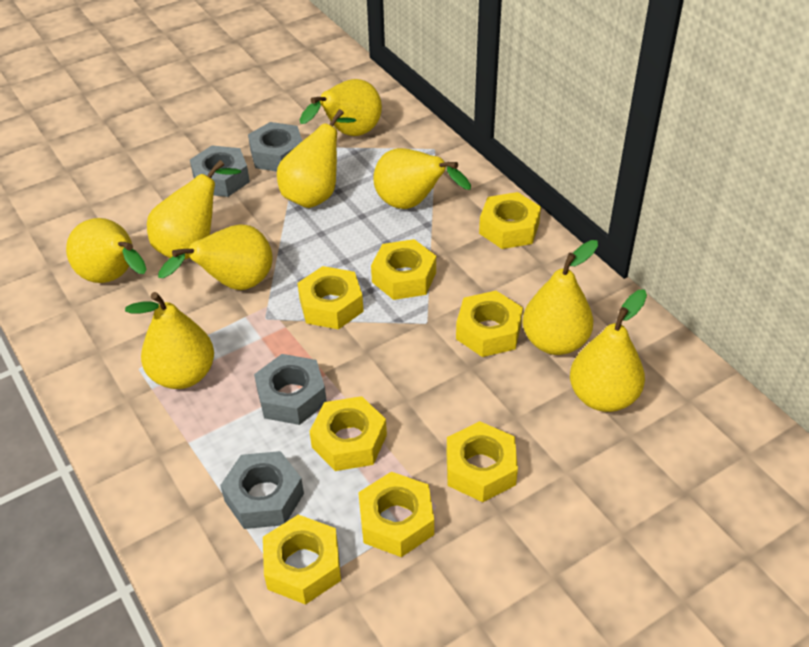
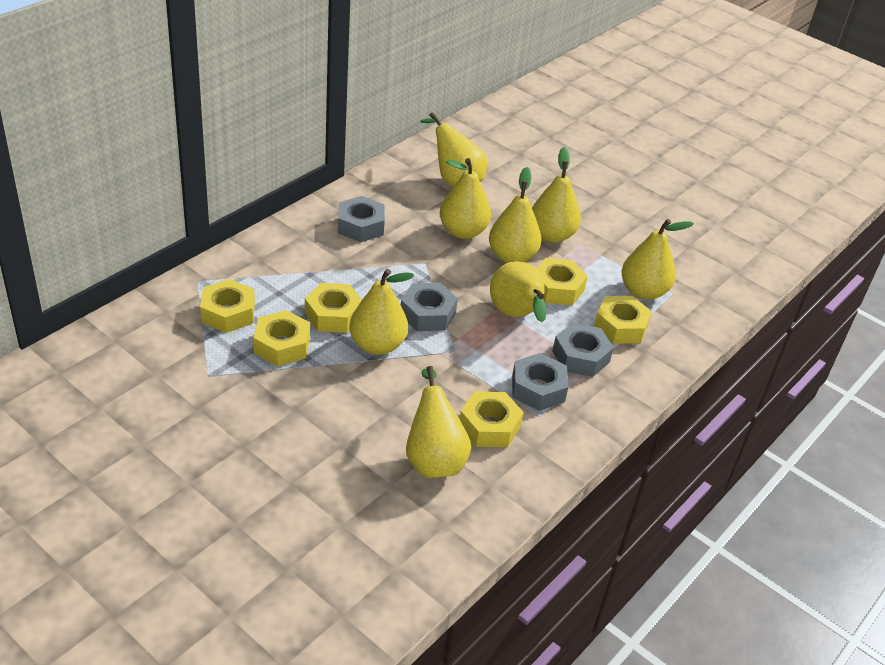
yellow nut: [263,515,341,605] [297,266,364,330] [309,396,387,471] [358,472,434,557] [371,239,436,300] [447,421,518,502] [456,291,523,357] [479,192,541,249] = 8 -> [200,279,255,333] [253,310,310,366] [305,283,362,333] [460,391,524,447] [536,258,588,305] [594,296,652,344] = 6
yellow pear: [66,218,146,283] [125,292,214,389] [147,160,241,260] [158,224,273,290] [277,109,356,208] [300,79,382,136] [373,148,471,209] [523,240,598,355] [570,289,647,412] = 9 -> [350,269,414,355] [406,366,471,478] [420,112,487,187] [440,158,491,239] [489,167,541,263] [490,261,547,322] [532,147,581,243] [621,219,694,300] = 8

